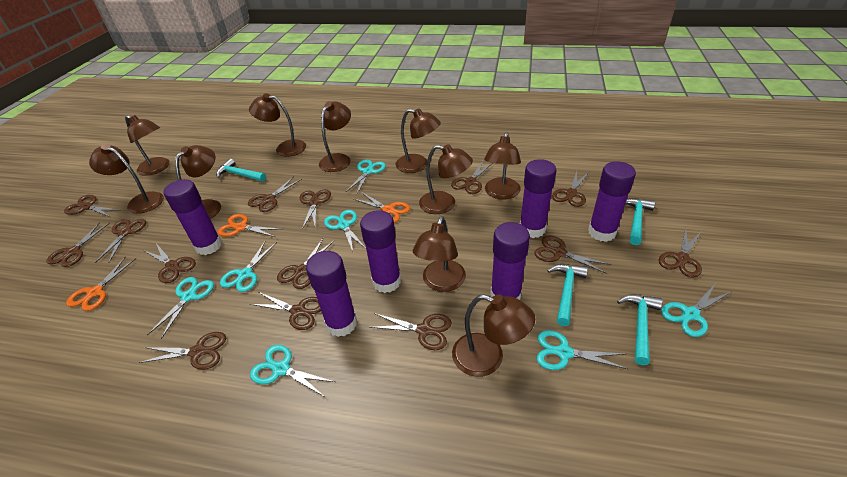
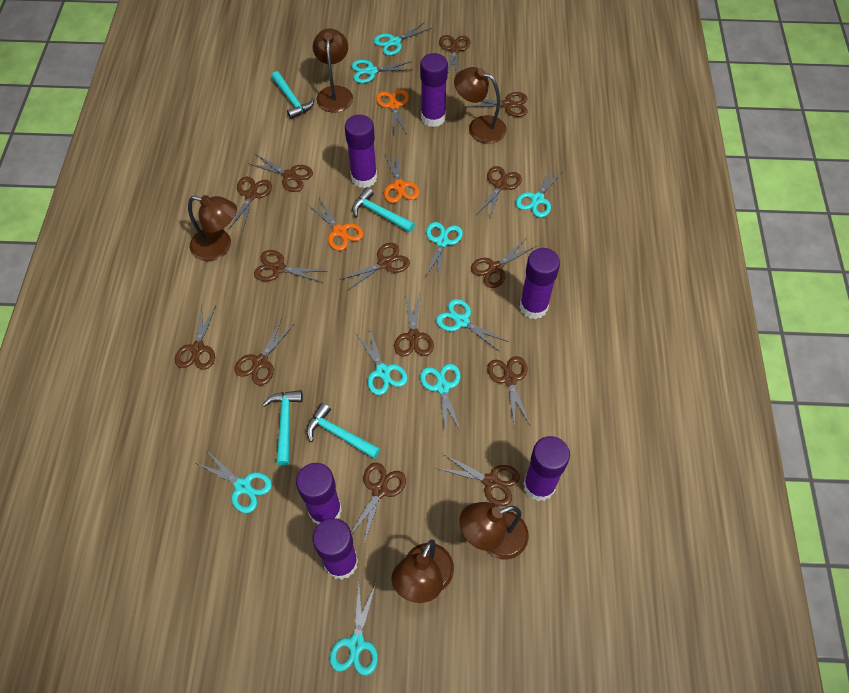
brown lamp: [89,144,164,214] [125,115,170,176] [175,145,221,219] [249,94,306,157] [319,101,351,172] [395,108,441,173] [413,216,466,292] [419,144,473,214] [452,294,535,377] [484,132,521,200] = 10 -> [188,195,237,261] [313,28,353,113] [392,539,454,603] [454,67,506,144] [459,502,529,560] = 5
turquoise scissors: [147,277,214,339] [220,240,277,292] [250,345,335,397] [324,210,366,252] [346,160,386,194] [537,330,628,370] [661,284,731,337] = 7 -> [196,450,272,513] [330,583,378,676] [351,60,414,83] [356,327,407,395] [374,22,432,56] [420,364,461,436] [425,222,463,279] [436,299,509,352] [516,165,564,218] = 9

